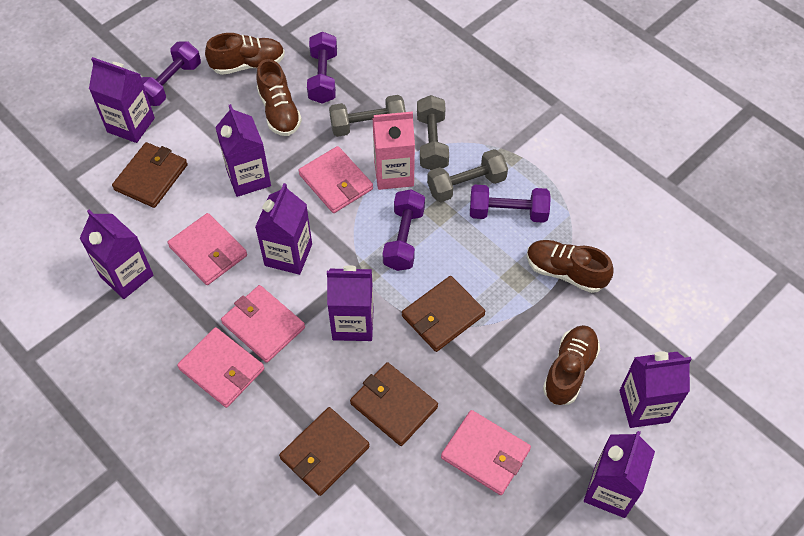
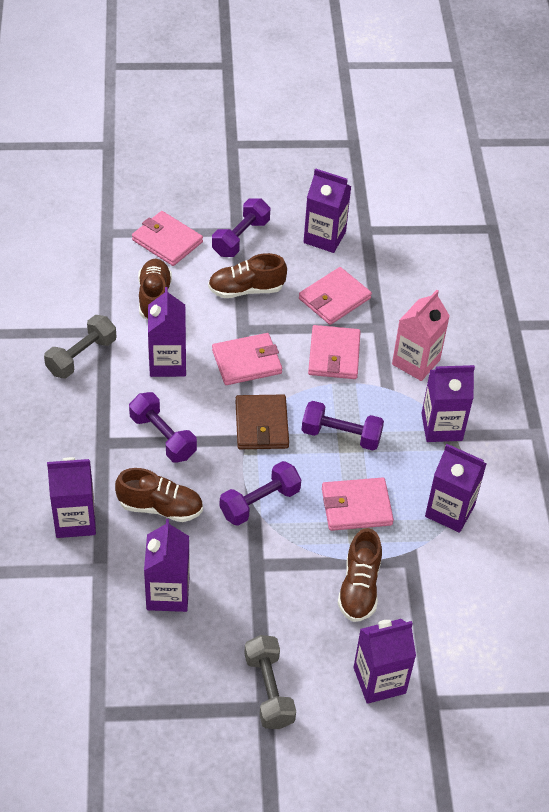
brown wallet: [112,142,188,208] [279,407,370,496] [350,362,438,446] [402,276,485,352] = 4 -> [235,395,289,449] = 1
grey dumbbell: [329,95,406,137] [417,95,449,170] [427,149,508,202] = 3 -> [44,315,117,378] [244,635,296,729] = 2

